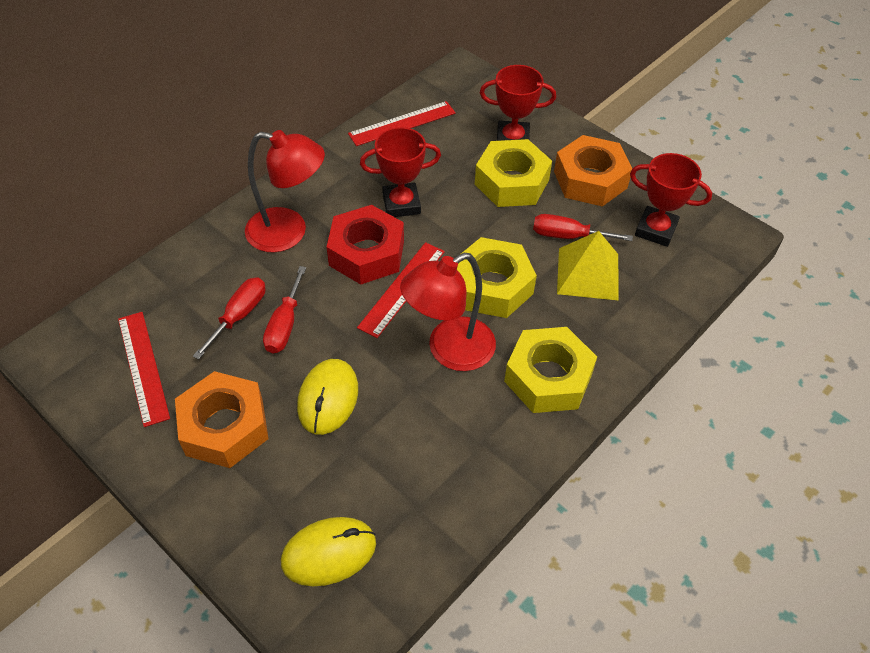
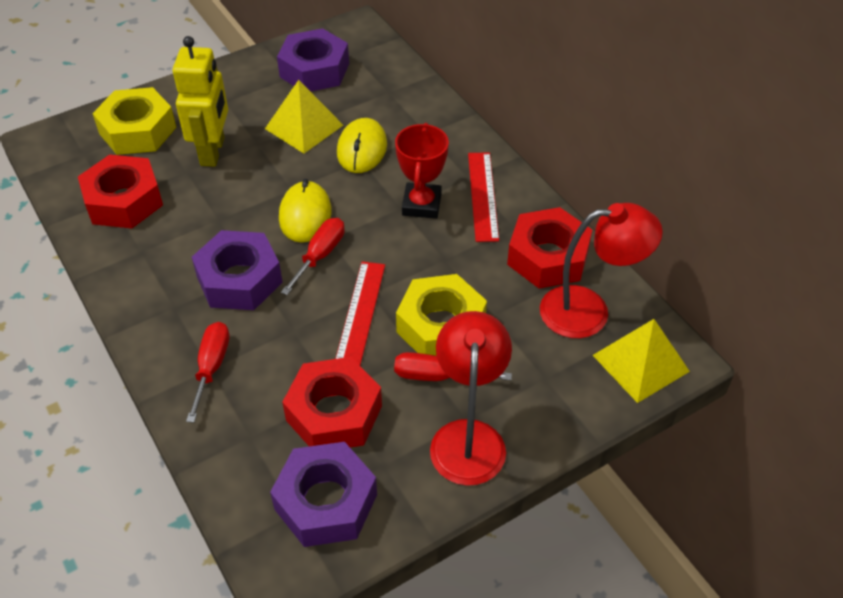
orange nut: [175,371,269,468] [554,135,632,207] = 2 -> none = 0
purple nut: none = 0 -> [192,230,282,310] [270,442,377,547] [277,28,349,92] = 3
red nut: [327,205,404,285] = 1 -> [78,155,163,228] [282,357,382,448] [507,207,592,288] = 3
red ruler: [118,312,170,427] [348,101,456,146] [357,242,445,338] = 3 -> [335,261,385,365] [468,152,499,242] = 2
red trophy: [360,127,441,217] [480,65,556,141] [630,153,712,247] = 3 -> [395,123,449,219] = 1
yellow nut: [457,237,537,318] [475,139,552,207] [504,327,597,413] = 3 -> [92,87,176,155] [396,274,487,356] = 2
yellow pyramid: [557,231,619,301] = 1 -> [265,80,343,153] [593,319,690,403] = 2
yellow robot: none = 0 -> [173,36,228,167] = 1

